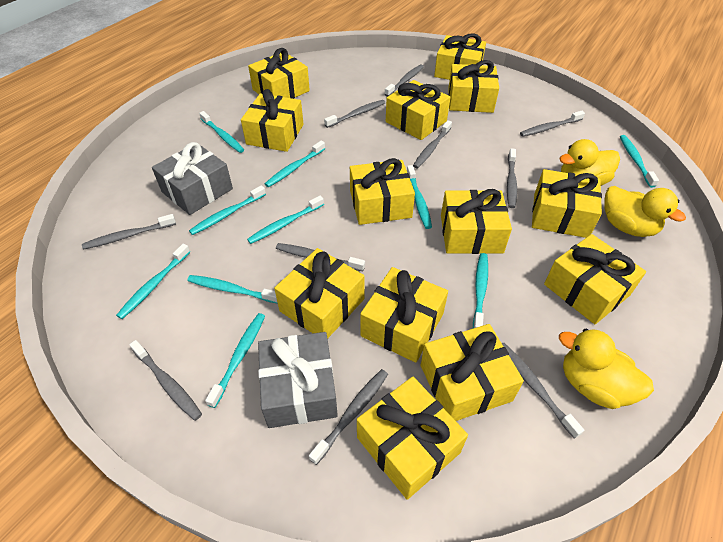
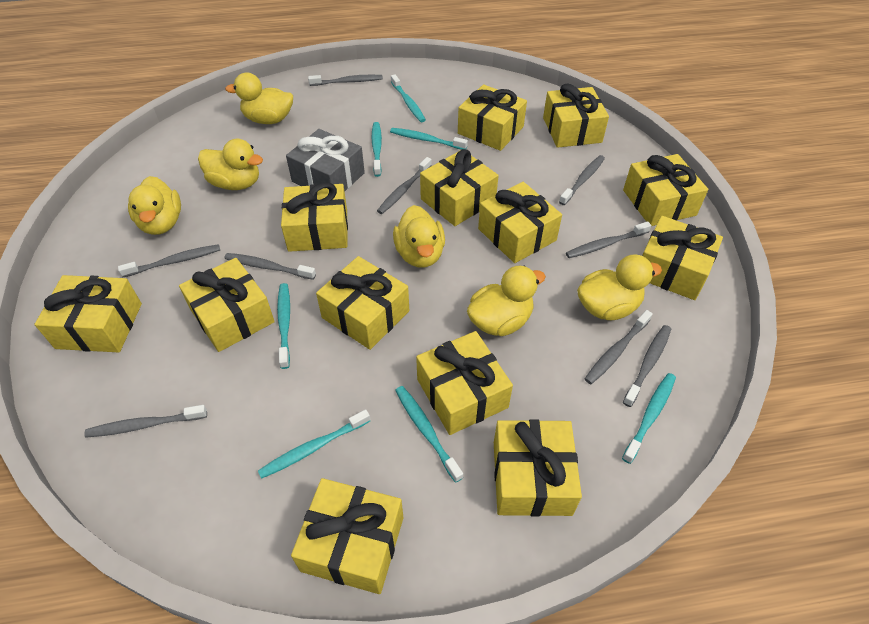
grey gift: [152,142,233,215] [258,332,338,428] = 2 -> [286,129,365,192] = 1
grey toothbrush: [82,214,176,249] [129,340,202,421] [276,243,365,271] [309,369,388,465] [324,100,385,128] [385,65,424,97] [413,120,452,168] [502,343,584,439] [507,148,517,208] [520,111,585,137] = 10 -> [84,405,207,438] [118,244,220,277] [224,253,316,280] [308,75,383,86] [377,157,432,214] [559,155,605,205] [566,221,651,258] [585,310,653,384] [623,325,671,407] = 9
turquoise toothbrush: [116,244,190,319] [187,275,278,304] [189,185,266,235] [199,111,244,153] [205,313,265,408] [247,196,324,244] [265,141,325,187] [407,165,432,229] [473,253,488,328] [620,135,659,188] = 10 -> [258,409,370,479] [277,283,290,369] [372,122,382,177] [390,128,468,150] [391,74,426,122] [395,386,463,483] [622,373,676,464] = 7
yellow duck: [559,139,620,186] [559,329,654,409] [604,186,686,237] = 3 -> [128,176,181,235] [198,138,263,190] [225,73,293,124] [393,205,445,268] [467,266,546,336] [577,254,662,320] = 6

